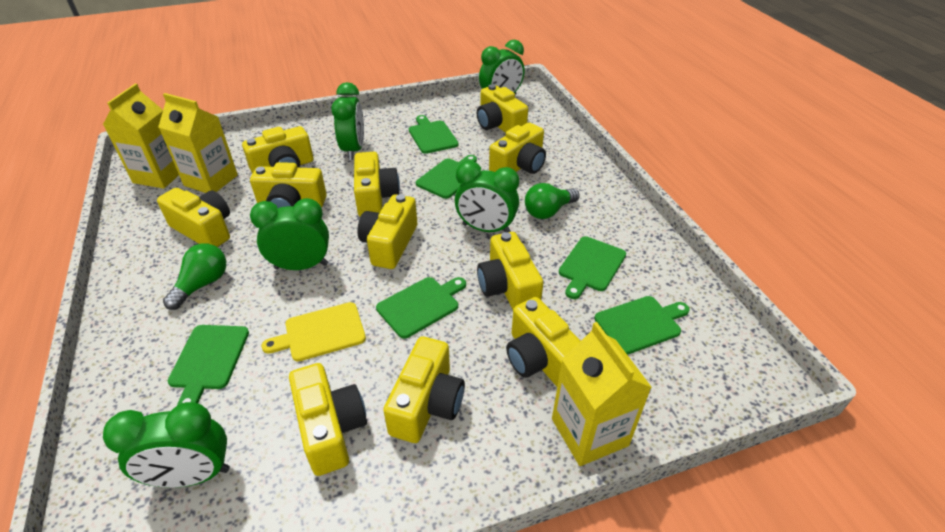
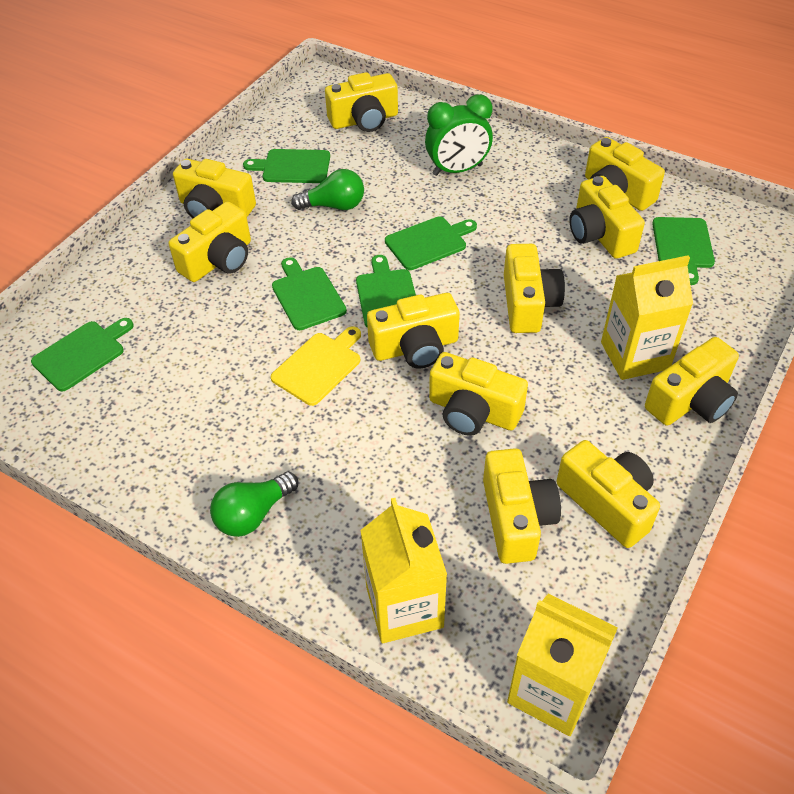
green clock: [103,402,230,488] [250,198,329,270] [331,82,364,160] [455,161,519,232] [479,40,525,95] = 5 -> [425,94,493,176] = 1

